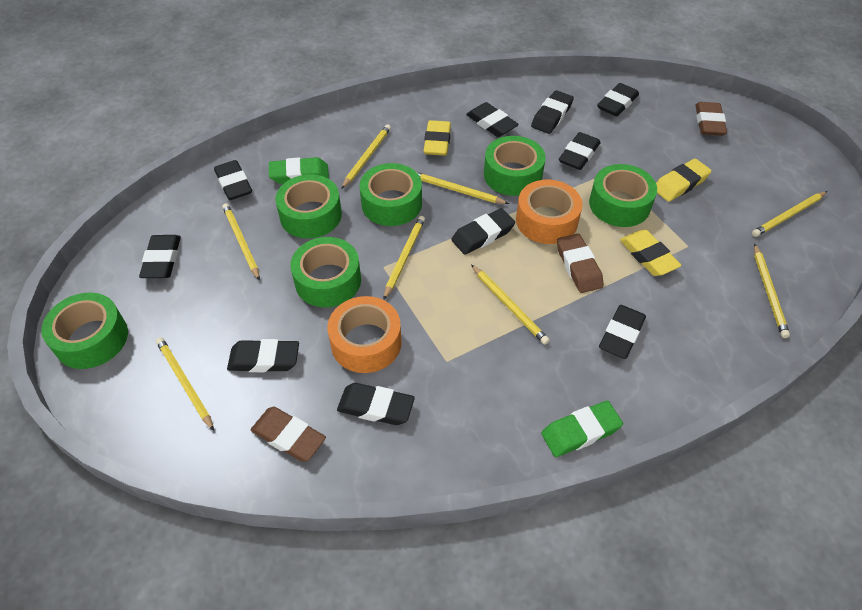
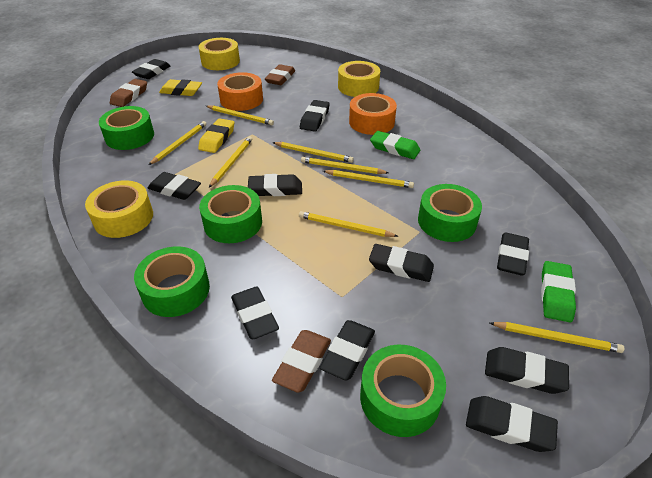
green tape: [41,293,128,369] [275,174,342,238] [290,237,361,307] [359,163,422,226] [484,136,545,196] [589,164,657,227] = 6 -> [99,106,154,150] [134,246,210,317] [199,185,262,243] [360,345,446,437] [418,184,482,242] = 5
yellow eraser: [424,120,451,156] [620,230,682,276] [656,159,712,202] = 3 -> [159,79,202,96] [198,118,234,153] = 2
yellow tape: none = 0 -> [85,180,153,238] [199,38,240,70] [338,61,380,97] = 3

